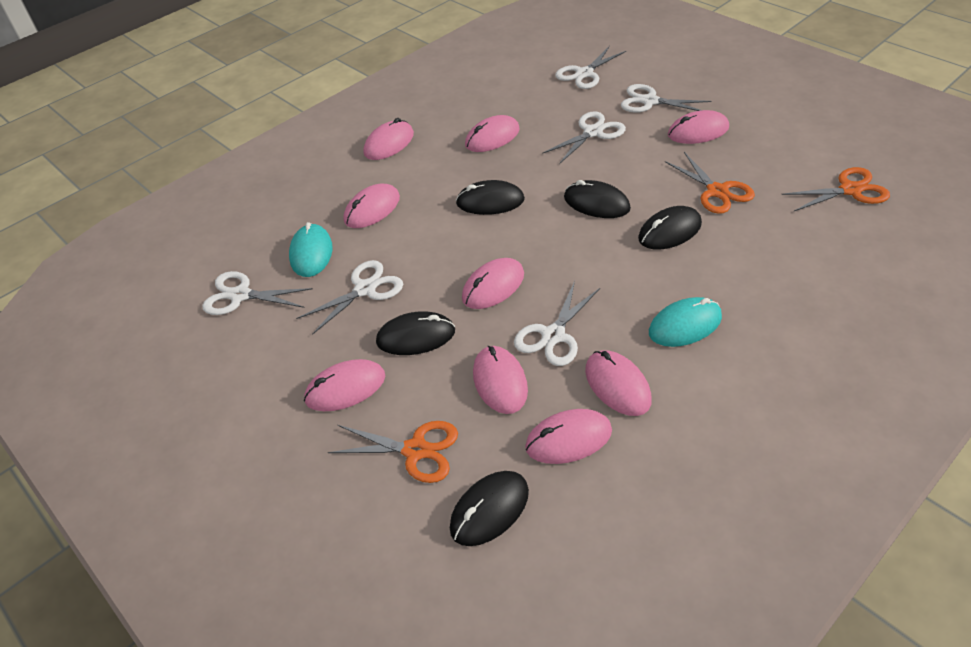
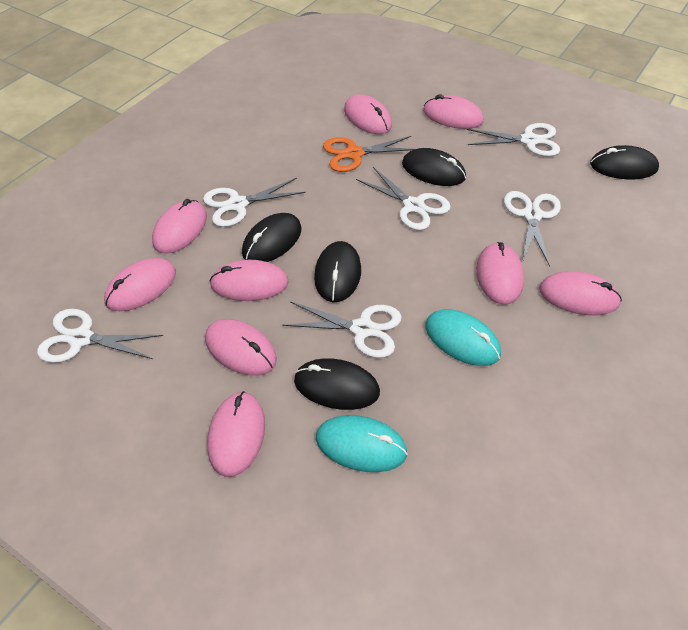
orange scissors: [328,421,458,483] [665,152,755,214] [781,167,890,211] = 3 -> [323,136,414,172] = 1

